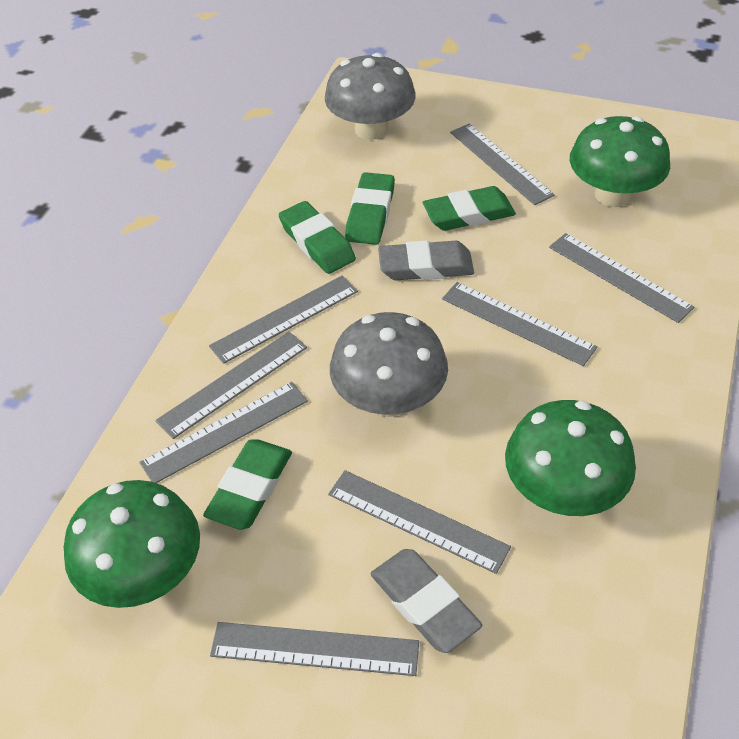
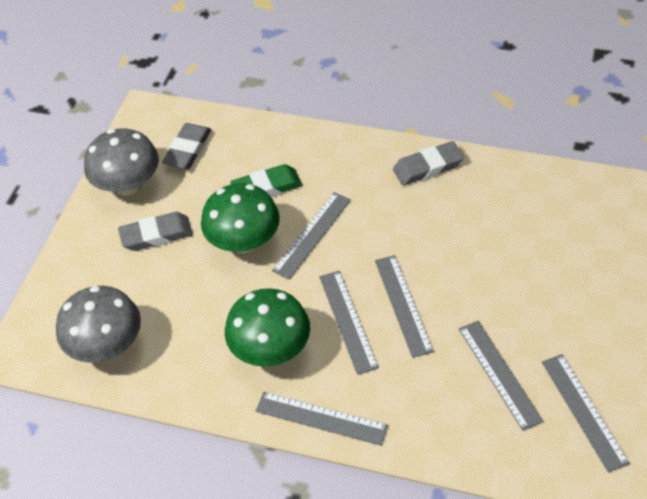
green eraser: [203,439,292,530] [279,201,356,274] [345,172,395,245] [423,186,516,231] = 4 -> [230,164,302,197] = 1
green mushroom: [64,480,200,608] [505,400,636,516] [570,116,670,207] = 3 -> [201,183,280,253] [225,288,310,367] = 2
grey eraser: [370,549,482,653] [378,240,474,280] = 2 -> [118,212,193,251] [162,123,211,169] [393,141,464,186] = 3
grey ruler: [140,382,308,483] [155,331,307,439] [209,276,358,364] [210,622,419,676] [328,470,511,574] [442,282,597,366] [450,123,555,205] [549,233,695,323] = 8 -> [256,392,388,446] [272,192,351,280] [319,271,379,375] [375,255,434,358] [459,321,544,431] [542,354,630,472] = 6

